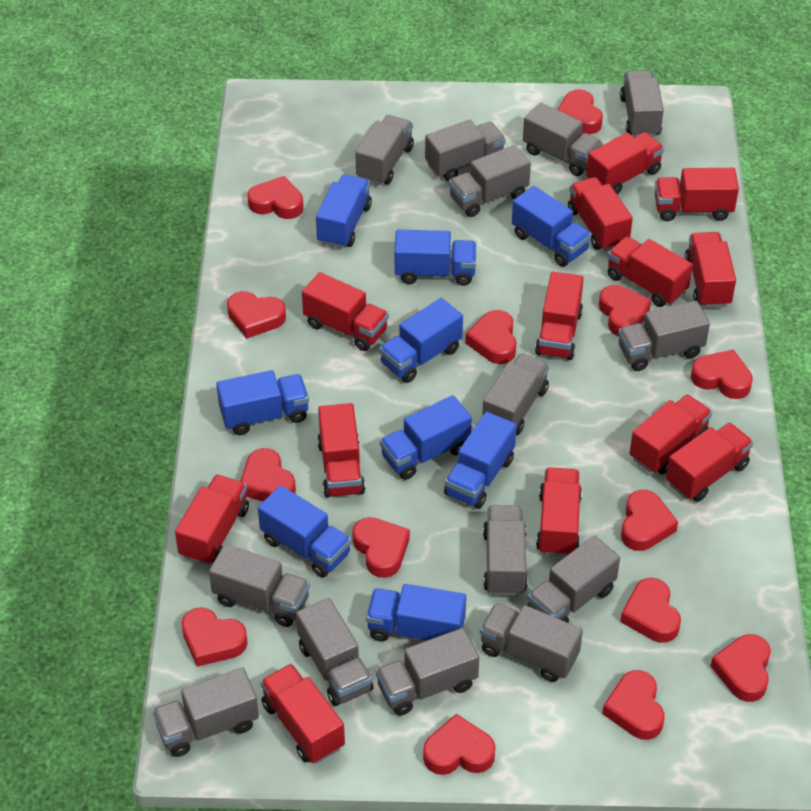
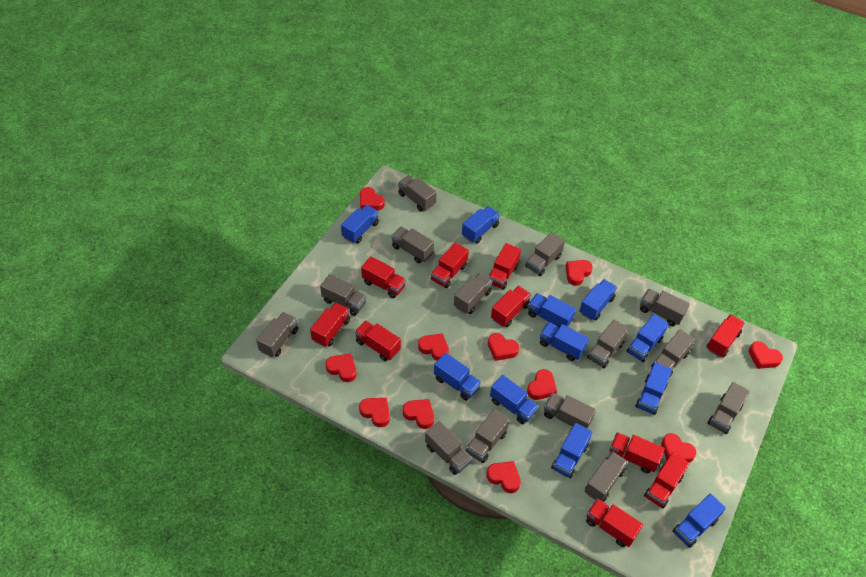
blue truck: [216,370,309,435] [258,485,351,578] [316,175,372,248] [366,584,466,642] [379,298,463,383] [380,395,472,480] [395,230,476,286] [444,412,517,509] [512,186,591,267] = 9 -> [341,205,379,243] [434,353,481,401] [462,206,500,243] [490,375,539,424] [528,293,576,328] [540,322,589,361] [551,423,592,478] [579,279,617,320] [627,314,669,362] [635,362,672,415] [673,494,726,548] = 11
red heart: [182,607,248,667] [227,291,286,339] [240,448,296,501] [247,176,303,219] [352,517,410,578] [423,714,496,775] [465,310,516,364] [558,89,603,134] [599,285,651,336] [602,670,665,740] [620,578,681,643] [621,490,678,551] [691,349,753,399] [711,634,771,702] = 14 -> [326,354,357,382] [359,398,390,427] [360,187,385,211] [403,399,434,429] [418,333,449,361] [486,461,521,493] [488,333,519,361] [527,369,557,400] [566,260,593,286] [661,433,696,463] [749,341,783,369] = 11
red truck: [175,475,249,566] [260,664,345,763] [302,272,389,351] [317,403,365,498] [535,272,584,360] [536,467,582,557] [568,177,633,251] [586,132,664,195] [607,236,693,307] [630,395,712,475] [655,168,739,221] [666,423,754,502] [685,232,736,308] = 13 -> [310,302,350,347] [355,320,401,361] [361,256,406,298] [431,242,469,288] [488,243,521,290] [491,286,531,327] [586,498,643,547] [610,432,665,473] [644,452,690,508] [707,314,745,357] = 10

